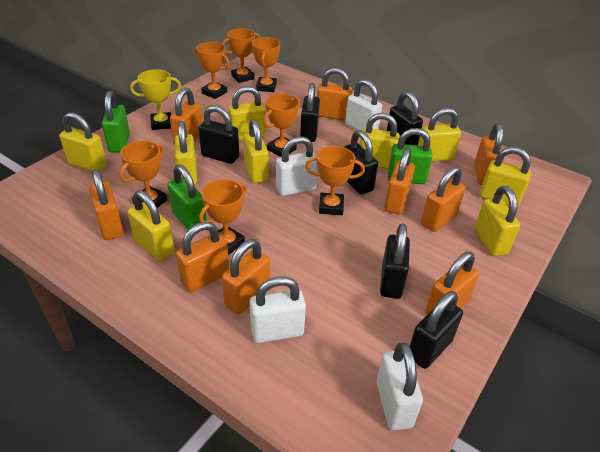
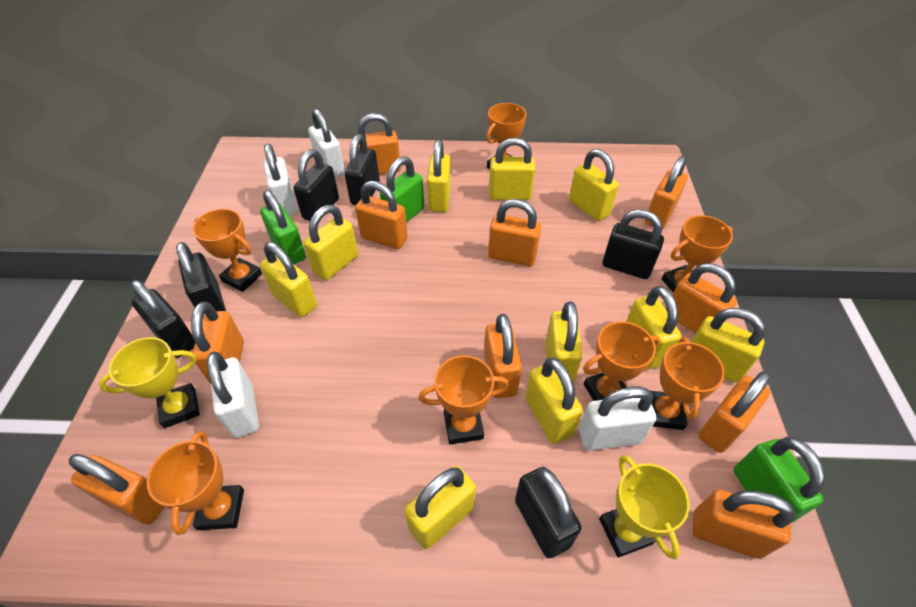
orange padlock: [89,169,124,240] [170,88,203,145] [176,222,229,292] [222,239,270,314] [317,68,352,121] [384,148,415,214] [421,166,466,232] [425,252,479,315] [474,123,504,185] = 9 -> [69,454,165,525] [191,302,244,384] [355,181,408,249] [358,113,401,175] [484,314,522,398] [488,199,541,266] [645,156,688,229] [666,263,737,334] [692,490,796,559] [698,371,771,453] = 10
yellow padlock: [59,112,107,171] [128,190,174,261] [175,121,197,185] [228,86,266,141] [243,119,269,183] [360,113,400,169] [418,108,461,162] [475,186,520,256] [480,147,531,207] = 9 -> [260,242,317,317] [304,205,358,280] [404,466,476,549] [427,139,451,212] [489,138,535,200] [525,358,583,444] [545,301,583,383] [569,149,619,221] [626,286,682,369] [691,308,766,383] = 10
yellow trophy: [130,69,181,130] = 1 -> [99,337,200,428] [599,455,690,560] = 2

